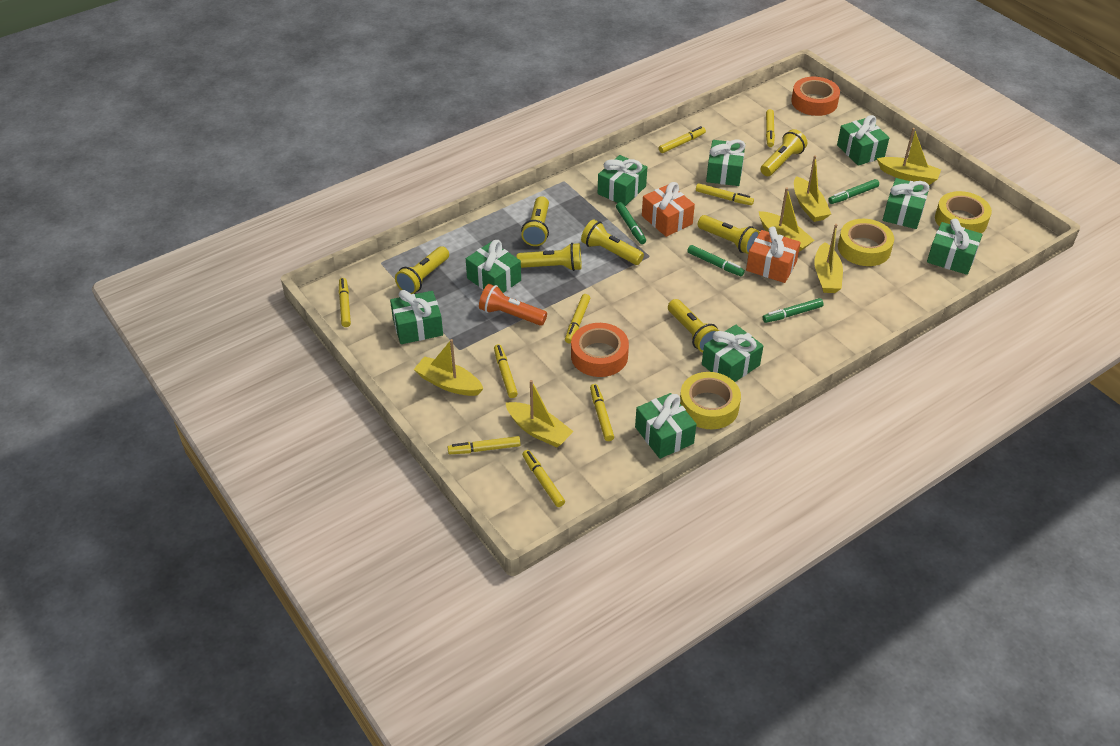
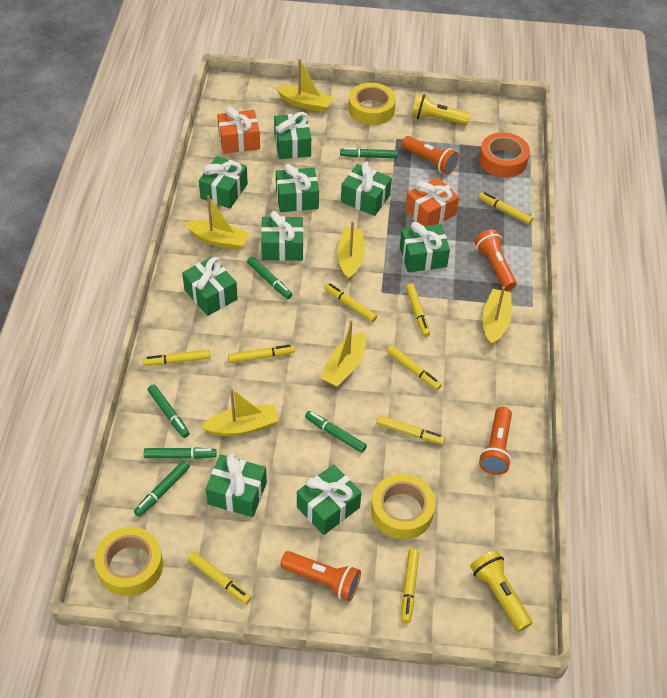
green marker: [616,202,646,244] [687,245,745,276] [763,298,824,323] [828,179,879,204] = 4 -> [134,460,190,517] [144,447,217,459] [148,384,190,438] [247,256,292,299] [305,411,367,453] [340,148,398,158] = 6
orange flashlight: [479,284,547,326] = 1 -> [280,551,361,601] [402,136,459,174] [475,229,517,291] [479,407,512,475] = 4
orange tape: [571,323,629,377] [791,77,840,116] = 2 -> [479,132,530,177] = 1
yellow flashlight: [395,246,449,294] [517,243,582,271] [521,196,549,246] [581,219,644,265] [668,299,719,352] [698,215,760,254] [761,129,807,176] = 7 -> [412,94,470,126] [470,550,532,632] = 2

